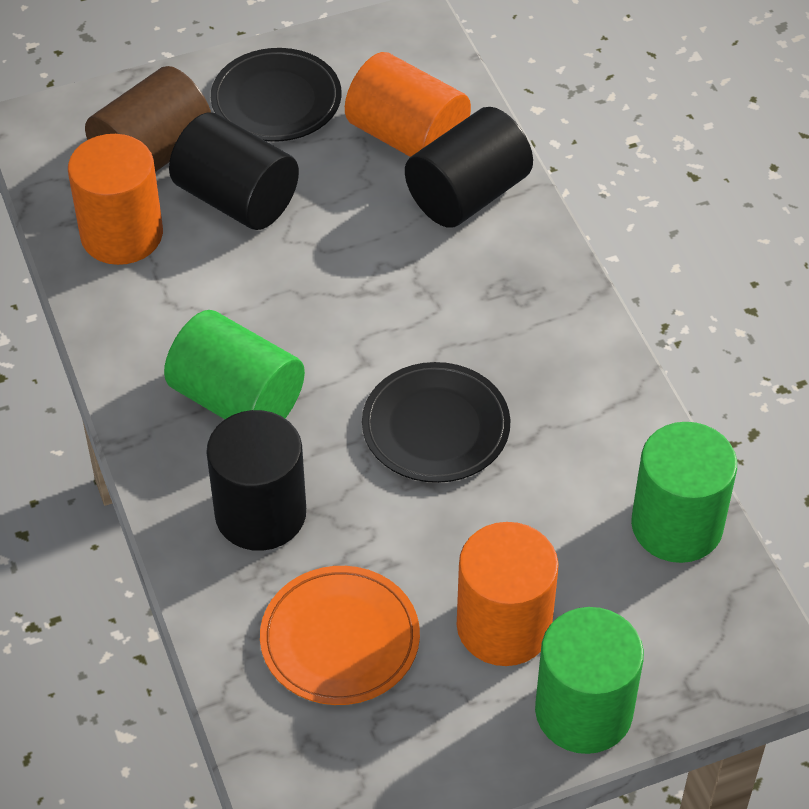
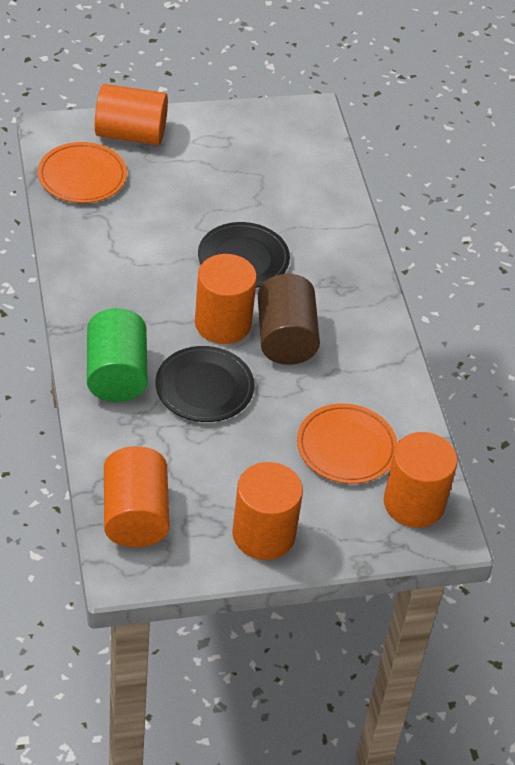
black cylinder: [169,113,299,230] [206,410,306,551] [405,107,533,228] = 3 -> none = 0
green cylinder: [164,310,305,419] [535,607,644,754] [631,422,737,563] = 3 -> [87,308,148,402] = 1
orange cylinder: [68,134,163,265] [345,52,471,157] [457,522,559,666] = 3 -> [95,84,168,145] [104,446,170,547] [195,254,257,344] [232,462,303,560] [384,432,458,528] = 5
orange plate: [260,566,420,705] = 1 -> [38,142,127,203] [297,403,397,484] = 2

